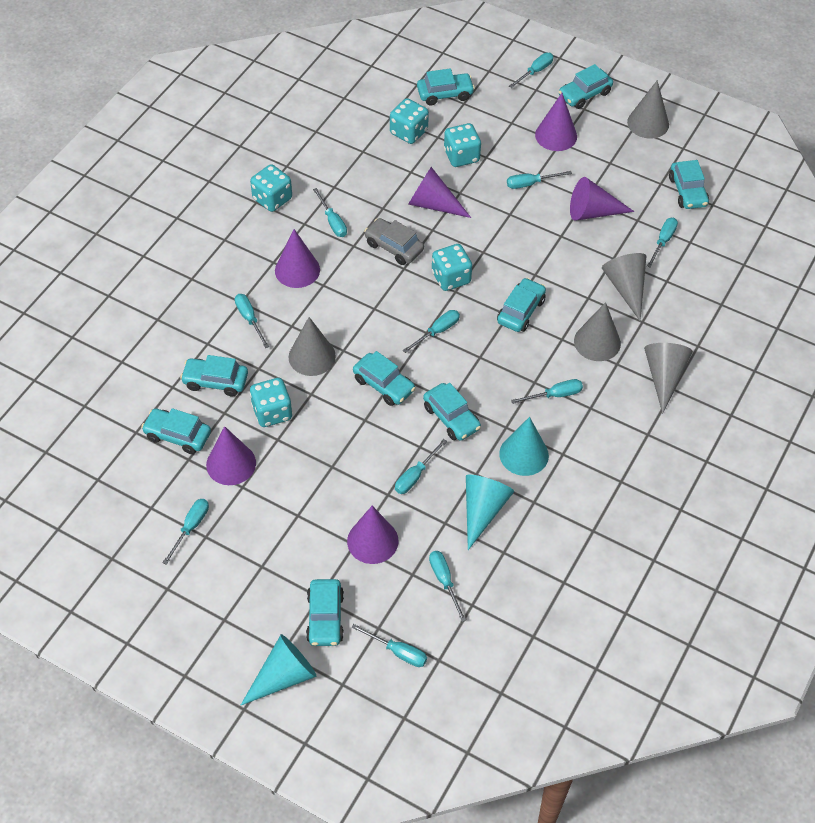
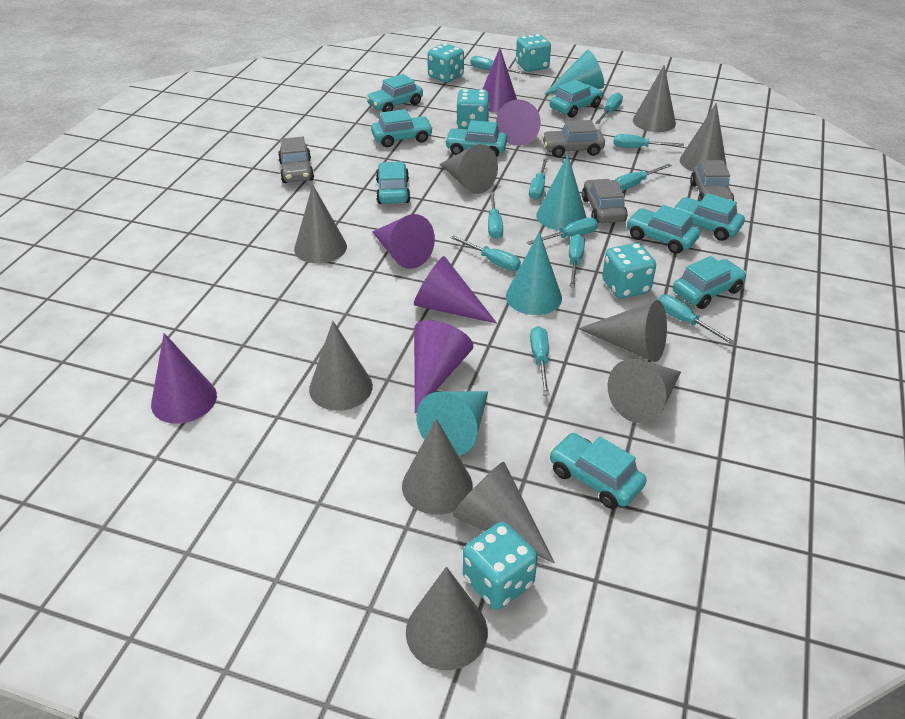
grey car: [364,218,424,265] = 1 -> [278,137,314,183] [542,120,605,158] [582,179,628,223] [690,160,734,202] = 4
grey cone: [289,317,336,376] [574,302,621,361] [602,253,646,321] [627,80,669,139] [644,343,693,414] = 5 -> [294,185,347,263] [309,321,373,411] [402,418,473,515] [406,567,488,670] [439,144,498,194] [452,462,555,563] [578,300,667,362] [608,358,681,424] [633,65,676,132] [680,103,726,172] = 10
turquoise cone: [240,634,316,706] [466,475,514,550] [499,417,549,476] = 3 -> [416,391,488,456] [506,232,562,315] [536,155,587,230] [545,50,604,94] = 4

